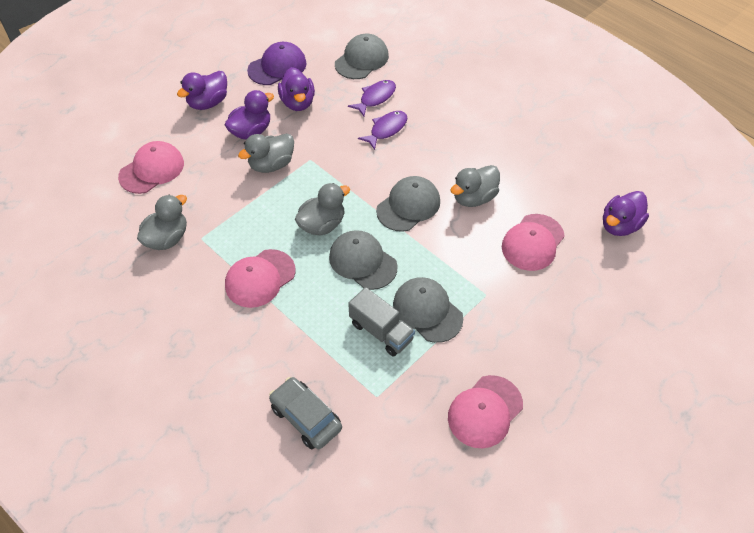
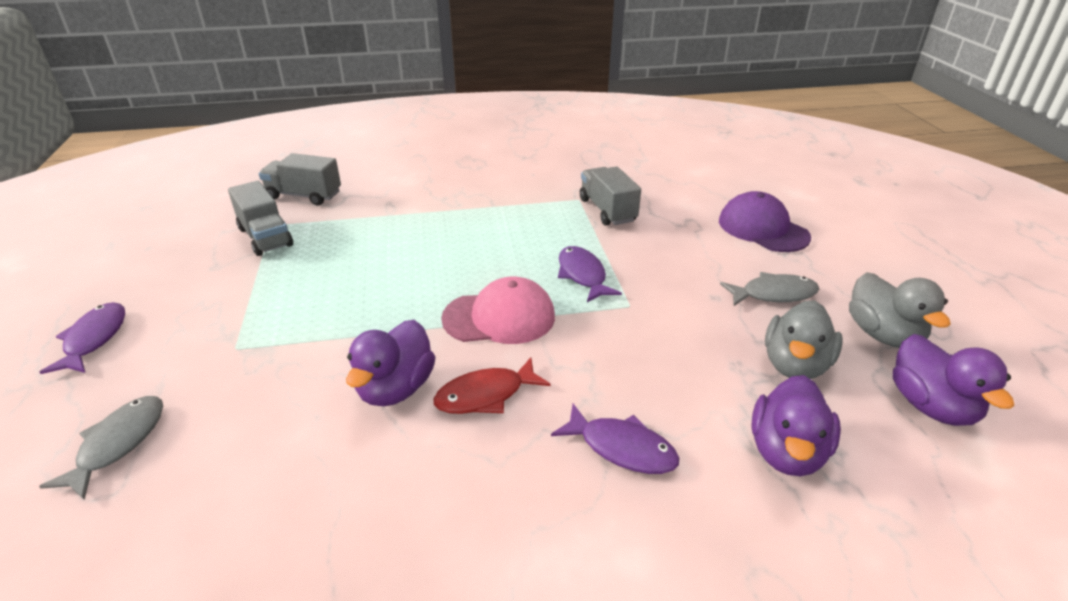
grey cap: [329,230,398,290] [335,34,389,79] [376,176,440,232] [393,277,463,343] = 4 -> none = 0
grey car: [269,377,342,449] = 1 -> none = 0
grey duck: [137,195,187,250] [238,133,294,173] [295,183,350,235] [450,165,500,207] = 4 -> [765,300,843,379] [849,272,951,348] = 2
grey fish: none = 0 -> [39,396,163,500] [720,272,819,306] = 2
grey truck: [348,287,415,357] = 1 -> [228,181,293,256] [259,153,341,205] [580,166,641,226] = 3
pink cap: [118,141,184,194] [225,249,295,308] [448,375,523,449] [502,214,565,271] = 4 -> [441,276,555,344] = 1
purple duck: [177,71,227,110] [225,90,274,140] [278,67,315,111] [603,191,649,236] = 4 -> [346,320,435,406] [751,375,841,476] [893,334,1015,426] = 3
purple fish: [348,80,396,116] [358,111,408,150] = 2 -> [39,302,125,374] [551,404,679,474] [558,246,622,302] = 3
red fish: none = 0 -> [433,357,551,414] = 1

